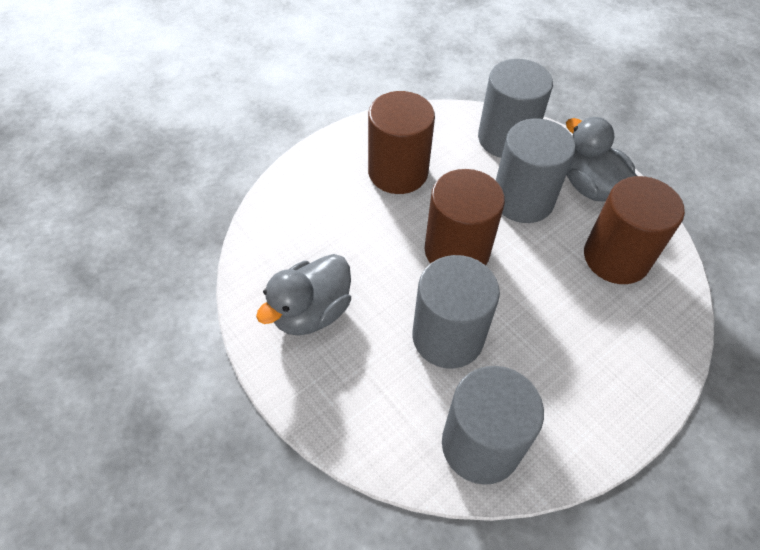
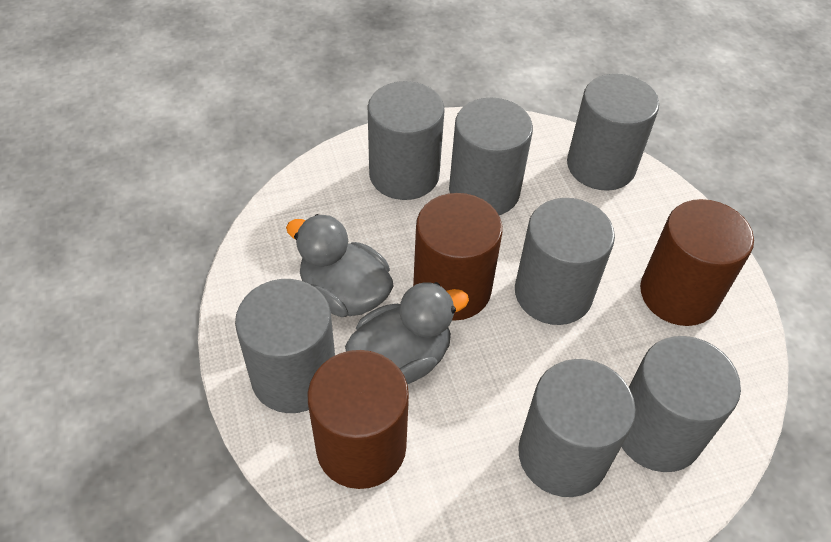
grey cylinder: [413,255,500,369] [442,366,544,485] [478,59,553,158] [496,118,575,223] = 4 -> [235,279,335,413] [368,81,445,200] [449,98,533,215] [515,198,615,325] [518,359,636,497] [567,74,659,191] [622,336,741,472] = 7

